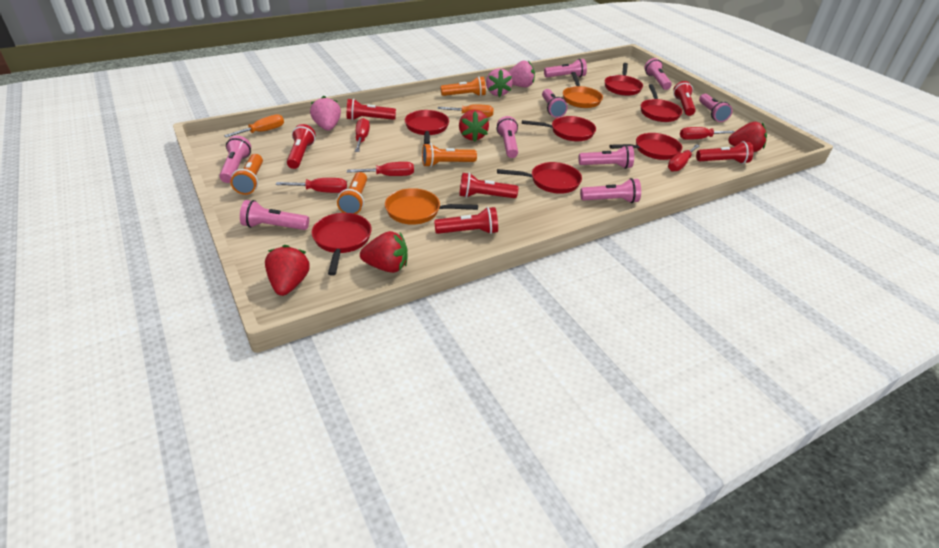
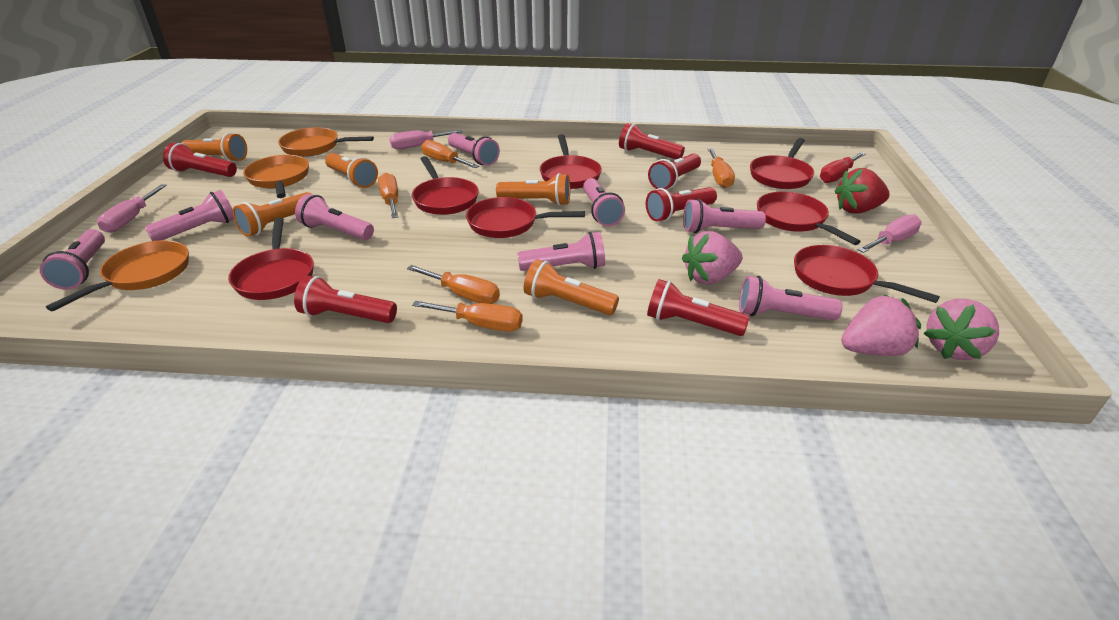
orange flashlight: [230,154,263,195] [337,172,367,214] [422,143,477,167] [440,76,486,96] = 4 -> [181,133,247,162] [233,192,311,237] [325,153,378,188] [496,173,570,206] [524,259,619,315] = 5
orange pan: [385,188,478,225] [563,72,603,108] = 2 -> [46,240,189,311] [243,155,309,198] [278,127,374,157] = 3
orange screwdriver: [224,114,284,137] [438,104,494,117] = 2 -> [378,172,398,218] [407,265,500,304] [412,301,523,332] [421,140,479,168] [707,148,735,188] = 5
pink flashlight: [219,136,251,183] [240,200,309,230] [497,116,518,158] [542,89,567,118] [544,59,587,77] [579,145,634,169] [580,178,641,203] [644,58,672,90] [699,94,732,122] = 9 -> [40,229,105,289] [144,190,234,241] [295,194,374,240] [448,133,500,166] [517,232,605,271] [583,178,625,226] [683,199,766,233] [739,276,842,320] = 8
pink screwdriver: none = 0 -> [97,184,167,233] [389,130,463,149] [858,214,922,253] = 3
red screwdriver: [276,178,347,193] [347,162,414,176] [355,118,370,152] [668,144,700,172] [680,127,734,140] = 5 -> [820,152,866,183] = 1
red strawberry: [265,245,310,296] [360,231,408,273] [459,110,489,142] [728,122,767,152] = 4 -> [835,168,890,214] = 1

